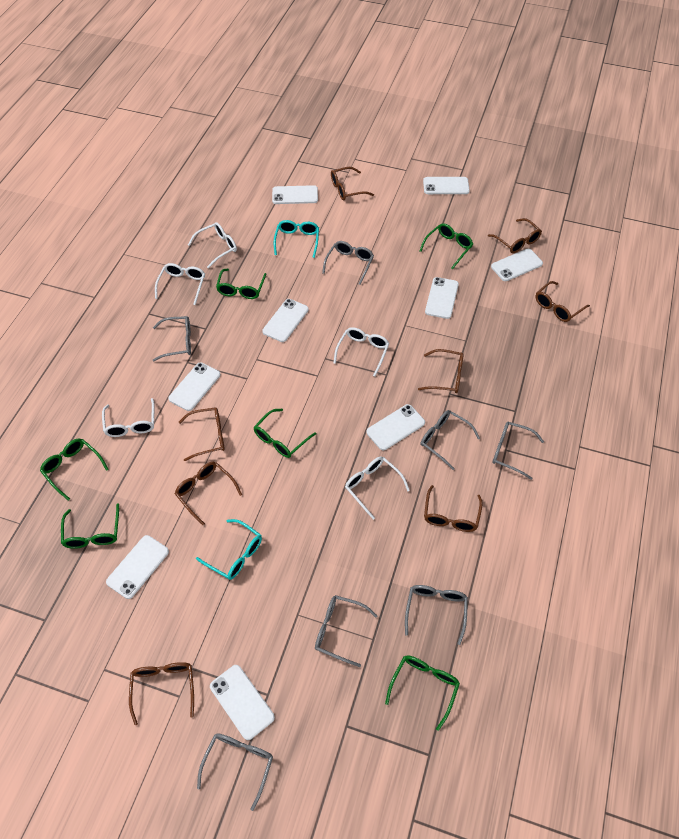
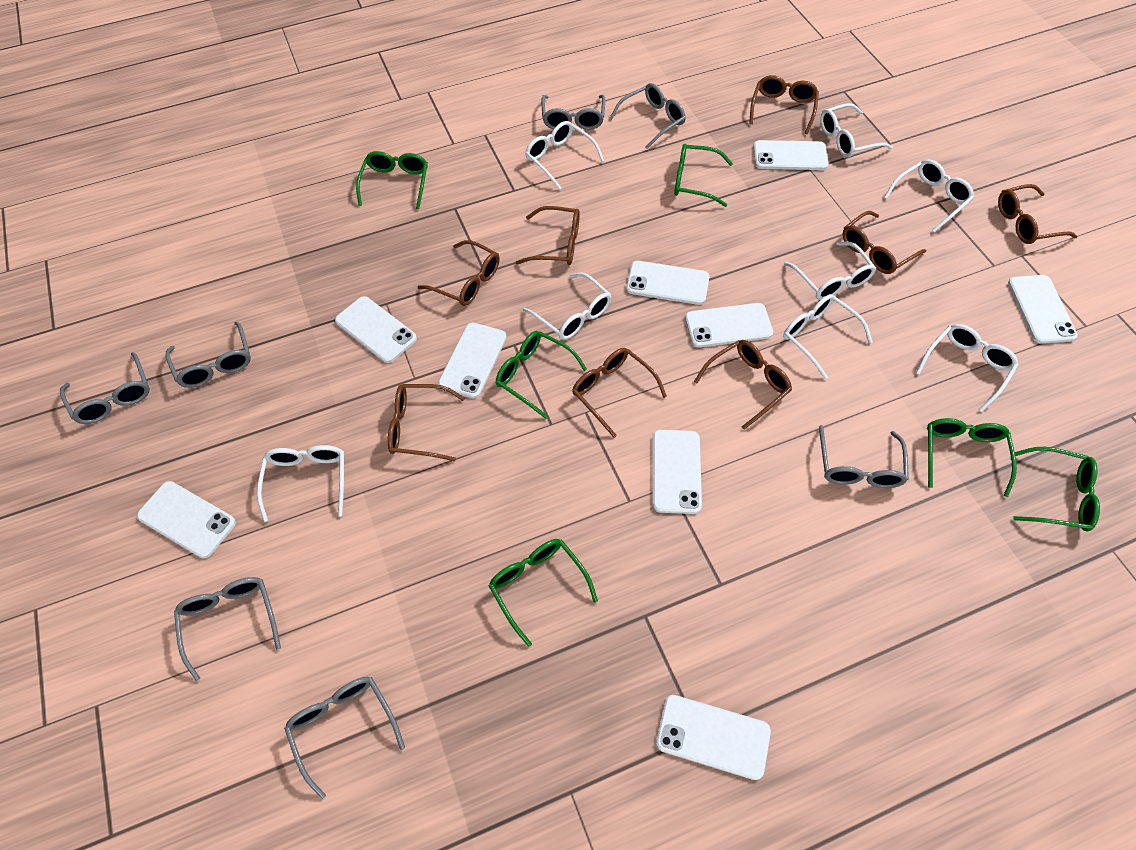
turquoise glasses: [196,519,262,580] [274,220,319,258] = 2 -> none = 0
white glasses: [102,398,155,437] [155,263,205,305] [188,222,237,268] [333,327,389,376] [345,457,410,520] = 5 -> [257,445,344,522] [523,273,611,340] [525,121,604,190] [783,294,873,379] [784,241,876,300] [820,103,893,157] [884,159,974,233] [916,324,1019,412] = 8

